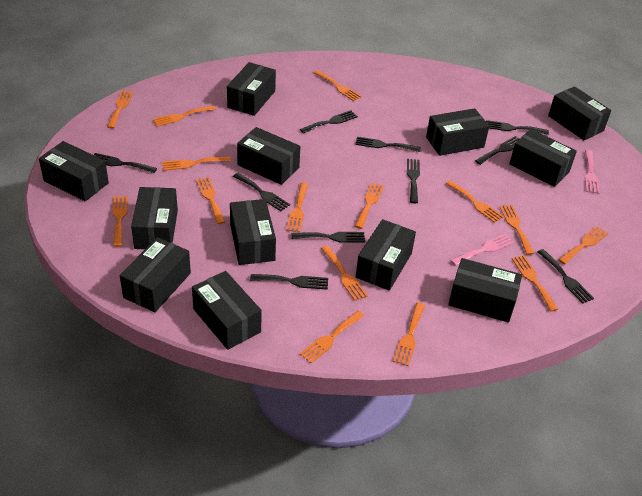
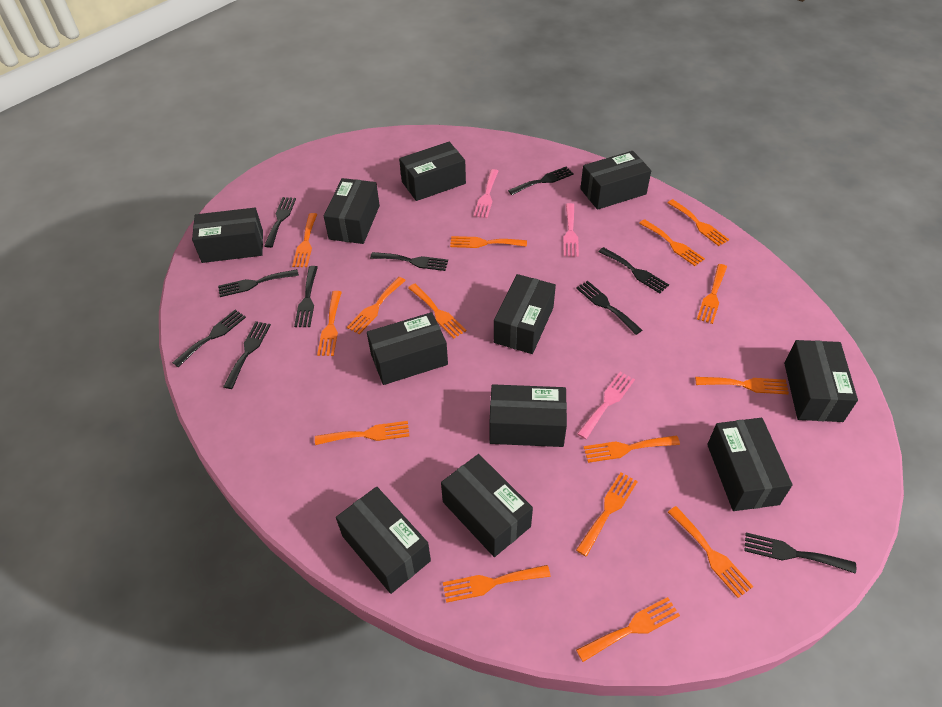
black box: [39,141,109,201] [120,237,191,312] [131,187,178,249] [192,271,262,350] [227,62,276,116] [230,199,276,265] [237,127,300,185] [356,219,416,291] [426,108,489,156] [448,258,522,323] [509,129,577,187] [548,86,611,141] = 12 -> [192,208,263,263] [324,178,380,244] [336,487,431,594] [367,312,448,385] [399,142,466,201] [441,454,533,557] [489,384,567,447] [494,274,556,354] [580,151,651,210] [707,418,793,511] [784,340,858,422] = 11
pink fork: [451,234,514,266] [585,150,600,194] = 2 -> [474,169,498,218] [563,203,579,257] [577,372,635,439] = 3

